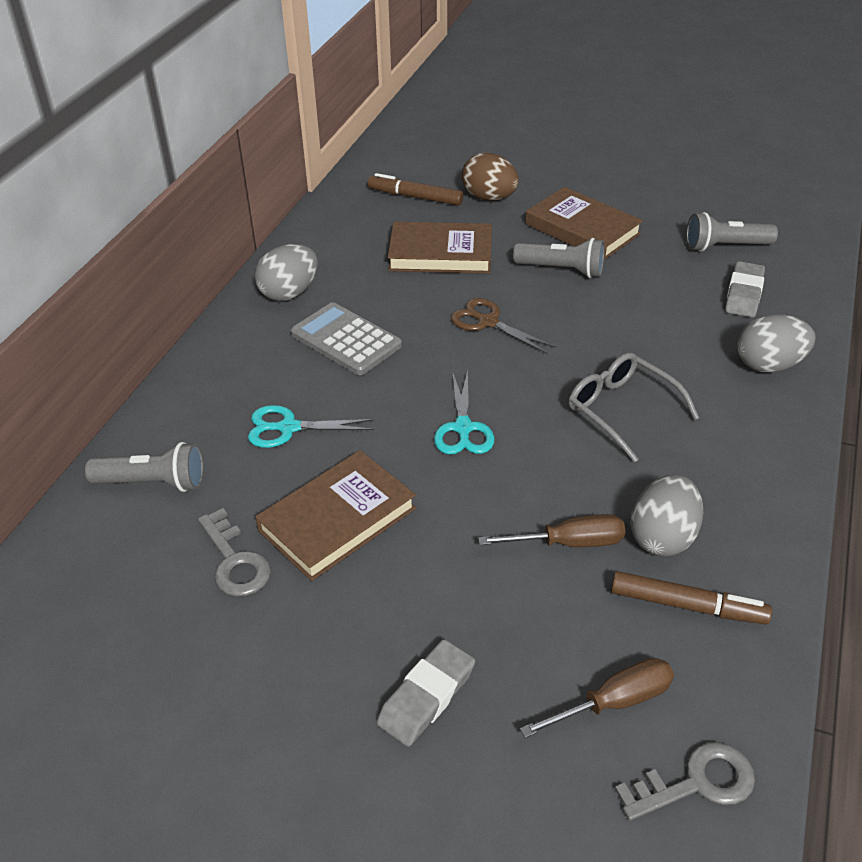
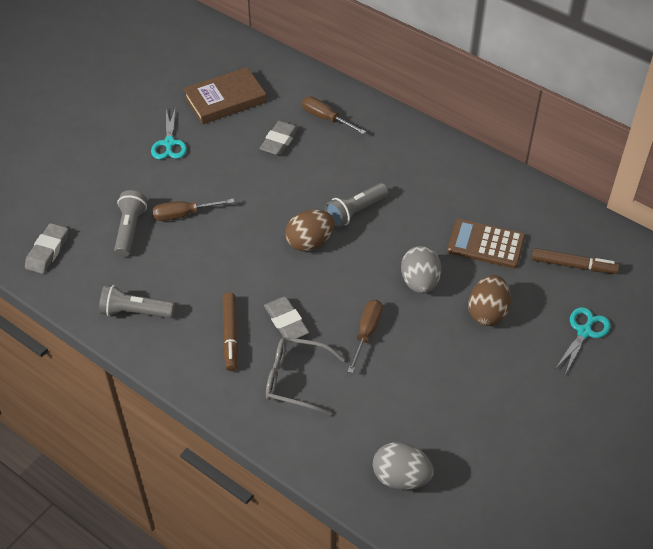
brown book: [255,450,416,581] [388,222,492,274] [525,187,643,260] = 3 -> [183,67,267,124] = 1
brown calculator: none = 0 -> [447,219,525,268] = 1
brown egg: [462,153,519,201] = 1 -> [285,210,335,251] [468,275,511,326] = 2
brown scissors: [451,298,556,354] = 1 -> none = 0
brown screwdriver: [478,514,625,547] [520,658,674,738] = 2 -> [153,198,235,221] [302,97,366,134] [347,300,383,373] = 3
grey calculator: [291,302,402,375] = 1 -> none = 0
grey egg: [254,244,318,301] [630,475,703,557] [737,315,816,372] = 3 -> [373,442,434,490] [401,246,441,293] = 2
grey eraser: [377,639,475,747] [725,261,765,318] = 2 -> [25,223,68,274] [259,121,298,156] [264,297,309,339] = 3
grey key: [198,508,271,597] [615,742,755,821] = 2 -> none = 0

